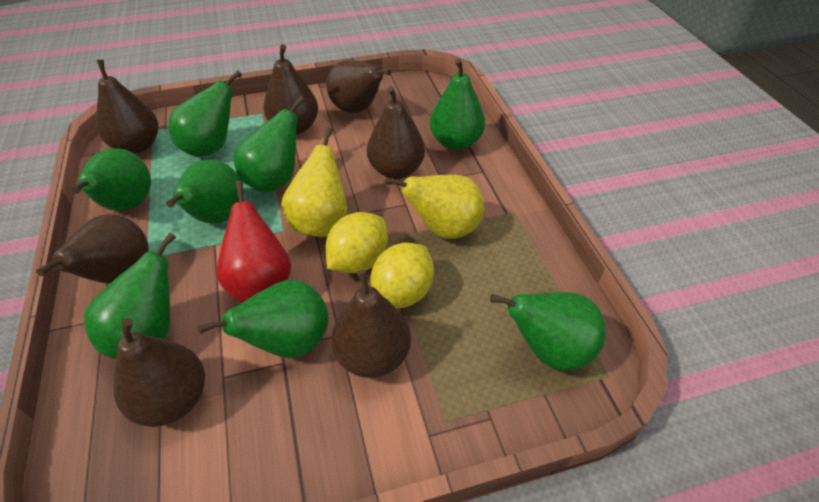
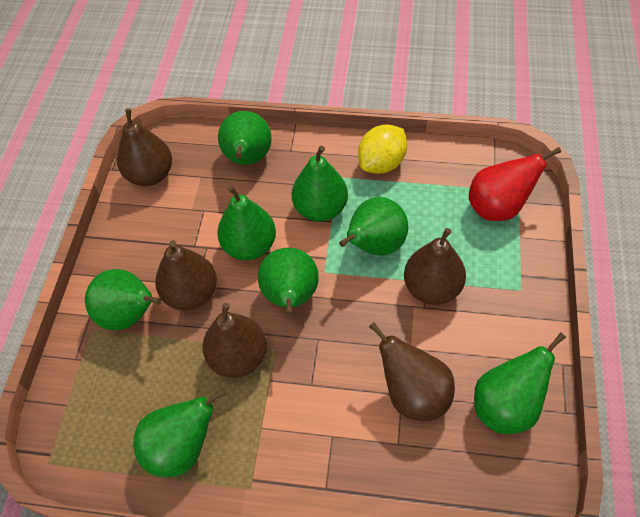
brown pear: [36,214,149,284] [97,60,158,154] [113,318,205,427] [263,44,318,135] [326,60,391,113] [331,269,411,378] [367,86,425,179] = 7 -> [117,108,172,186] [155,240,217,310] [202,303,267,378] [369,322,455,421] [404,228,466,305] = 5
yellow lemon: [325,212,388,273] [370,242,434,308] = 2 -> [358,124,407,174] = 1
yellow pear: [281,127,347,237] [385,175,485,239] = 2 -> none = 0

